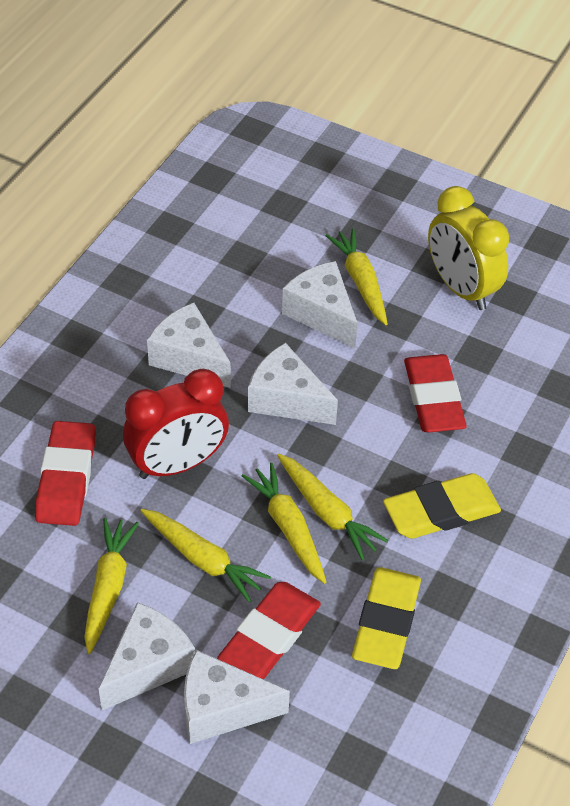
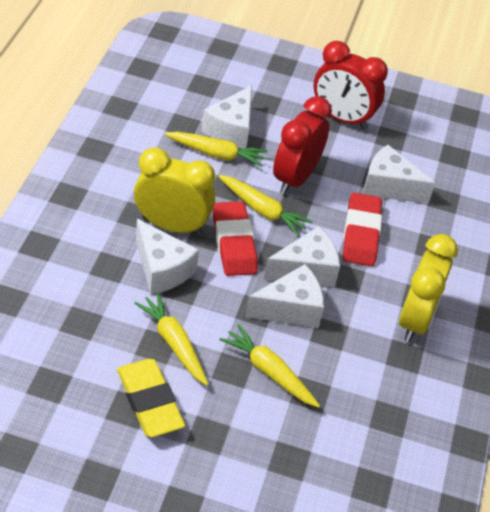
red clock: [123,369,229,479] = 1 -> [273,96,332,195] [314,41,388,129] = 2
red eraser: [35,421,96,526] [217,582,321,679] [404,354,467,432] = 3 -> [213,201,258,276] [343,193,382,266] = 2
yellow carrot: [84,518,139,654] [141,509,271,602] [241,463,326,584] [277,454,389,560] [326,228,388,325] = 5 -> [134,292,208,386] [164,132,268,167] [218,175,313,236] [219,324,320,408] = 4
yellow clock: [428,186,509,310] = 1 -> [134,147,215,235] [399,234,458,342] = 2
yellow eraser: [352,567,421,669] [383,473,501,539] = 2 -> [117,359,185,437] = 1

